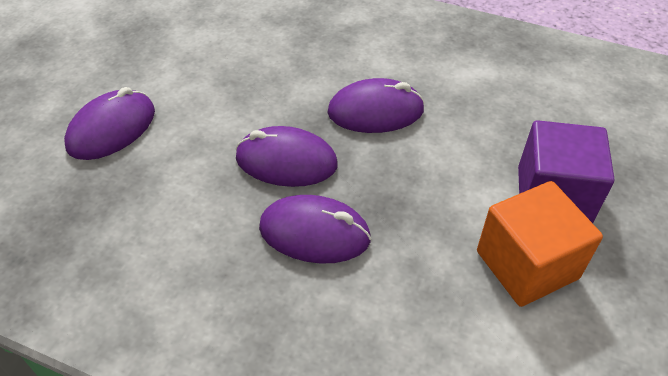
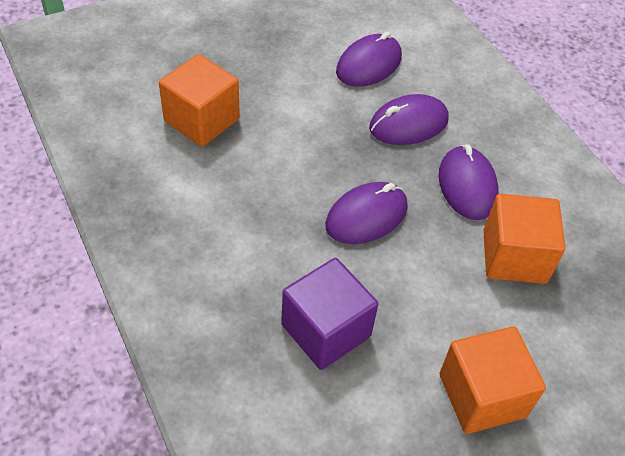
orange cube: [477,181,603,307] = 1 -> [159,54,240,147] [439,326,546,434] [483,194,566,284] = 3

